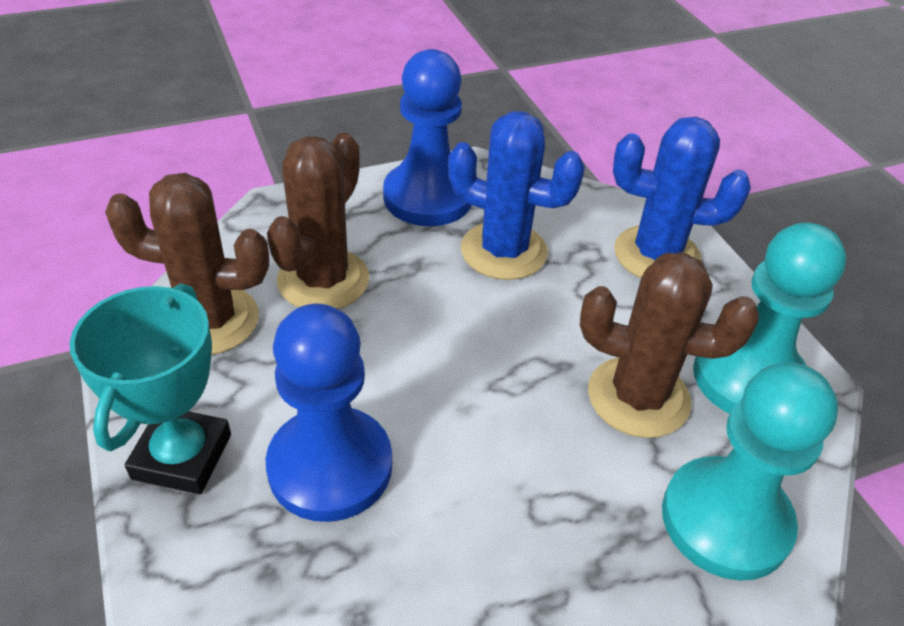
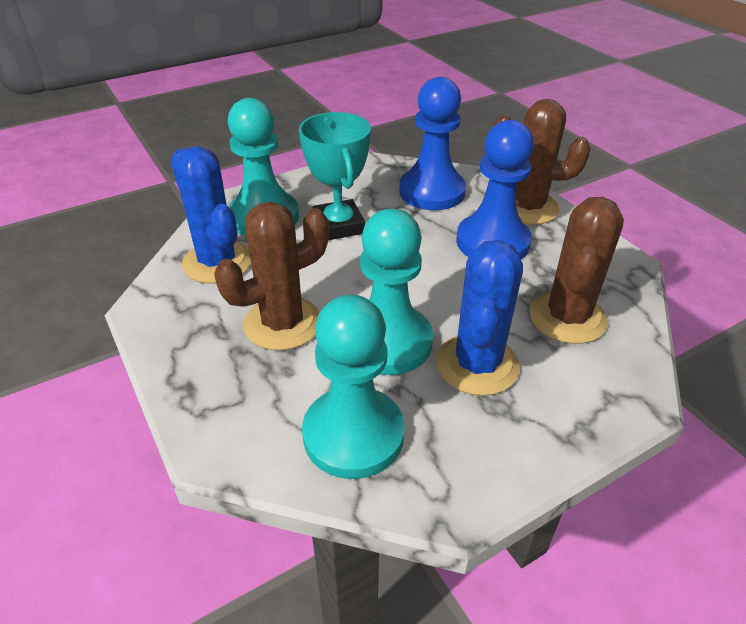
turquoise pawn: [662,363,838,581] [693,222,846,414] = 2 -> [228,98,299,236] [302,294,405,479] [360,209,433,375] = 3

